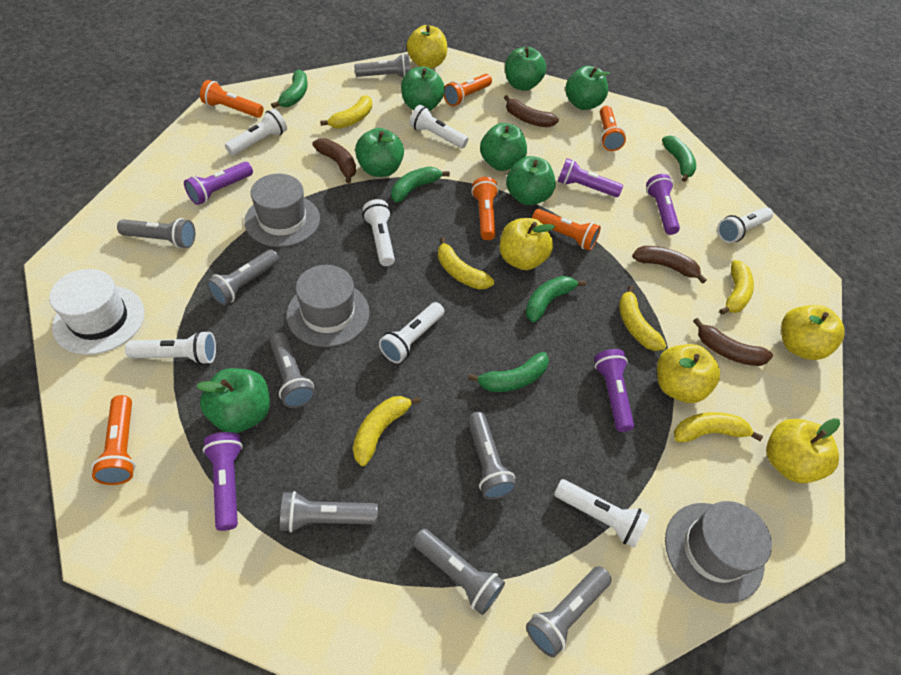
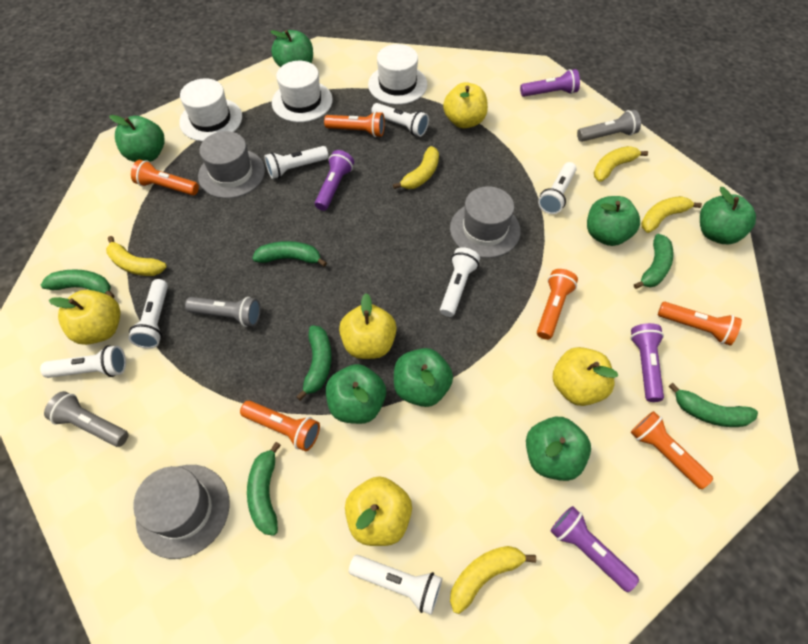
brown banana: [312,138,356,183] [504,95,559,127] [632,246,707,283] [693,318,773,366] = 4 -> none = 0
green banana: [271,70,307,108] [391,167,450,202] [468,352,549,392] [525,276,586,322] [662,136,696,182] = 5 -> [41,269,114,298] [247,442,281,536] [252,241,327,267] [296,325,332,401] [634,234,673,289] [669,383,758,427] = 6
grey flashlight: [117,218,195,249] [206,249,279,305] [270,332,315,408] [280,491,378,532] [354,54,410,78] [413,529,505,615] [467,412,517,500] [526,566,612,657] = 8 -> [44,391,129,447] [185,297,261,327] [577,110,641,142] = 3
purple flashlight: [184,162,253,205] [203,432,243,531] [558,158,623,197] [594,349,634,432] [646,174,680,235] = 5 -> [315,150,354,211] [520,69,580,97] [551,506,639,592] [630,323,664,402] = 4
white hat: [49,269,145,355] = 1 -> [179,78,242,141] [272,61,333,122] [368,44,427,105] = 3
yellow banana: [320,95,372,129] [353,396,421,466] [438,237,494,289] [619,285,666,351] [674,412,763,442] [719,260,754,315] = 6 -> [106,236,167,276] [393,146,439,189] [450,546,536,614] [594,146,648,182] [641,196,702,233] = 5

